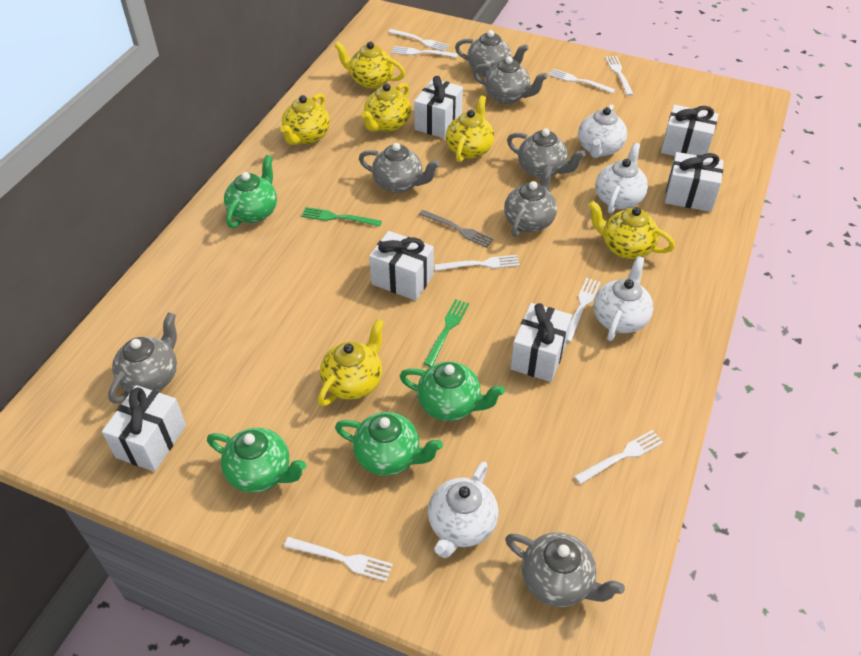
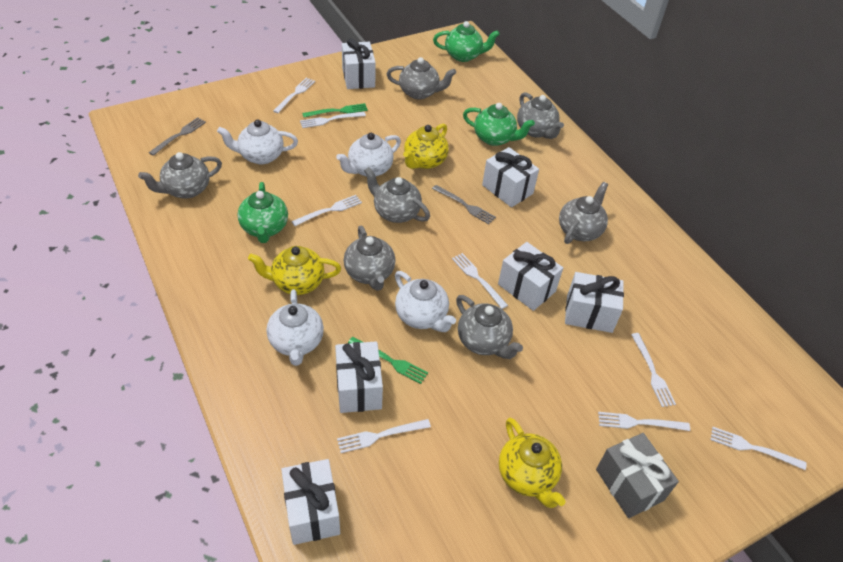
green teapot: [207,428,306,493] [224,155,277,228] [335,412,443,476] [400,362,505,421] = 4 -> [238,182,288,243] [433,21,500,62] [463,103,535,146] = 3
grey fork: [419,210,494,248] = 1 -> [149,117,206,156] [432,185,496,224] = 2
grey gift: none = 0 -> [596,433,679,518] = 1
yellow teapot: [280,93,330,145] [318,319,384,406] [334,42,405,89] [361,83,411,132] [446,96,494,162] [588,201,675,259] = 6 -> [248,246,341,295] [403,123,449,169] [499,417,566,508] = 3

